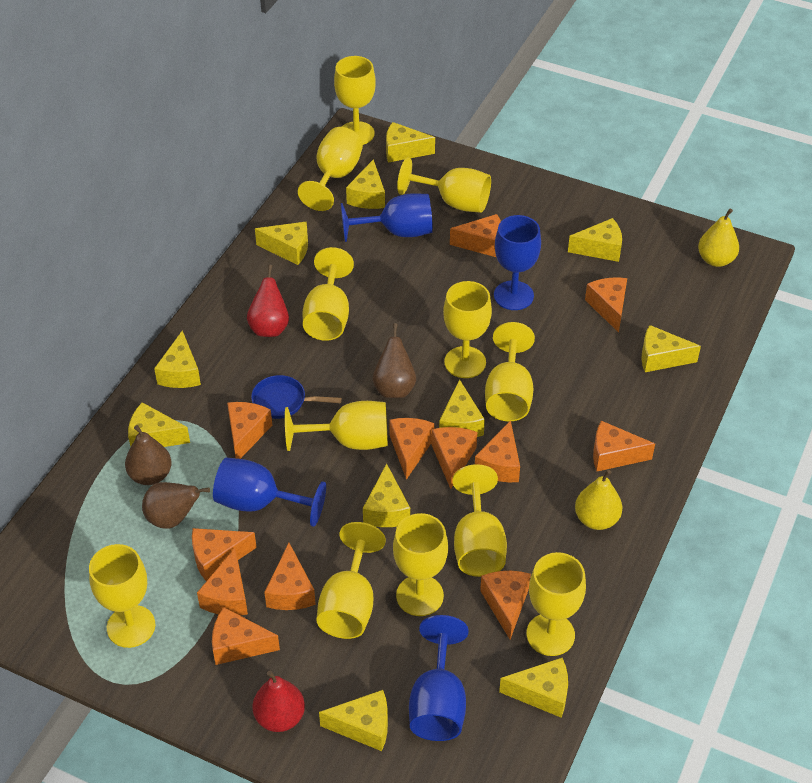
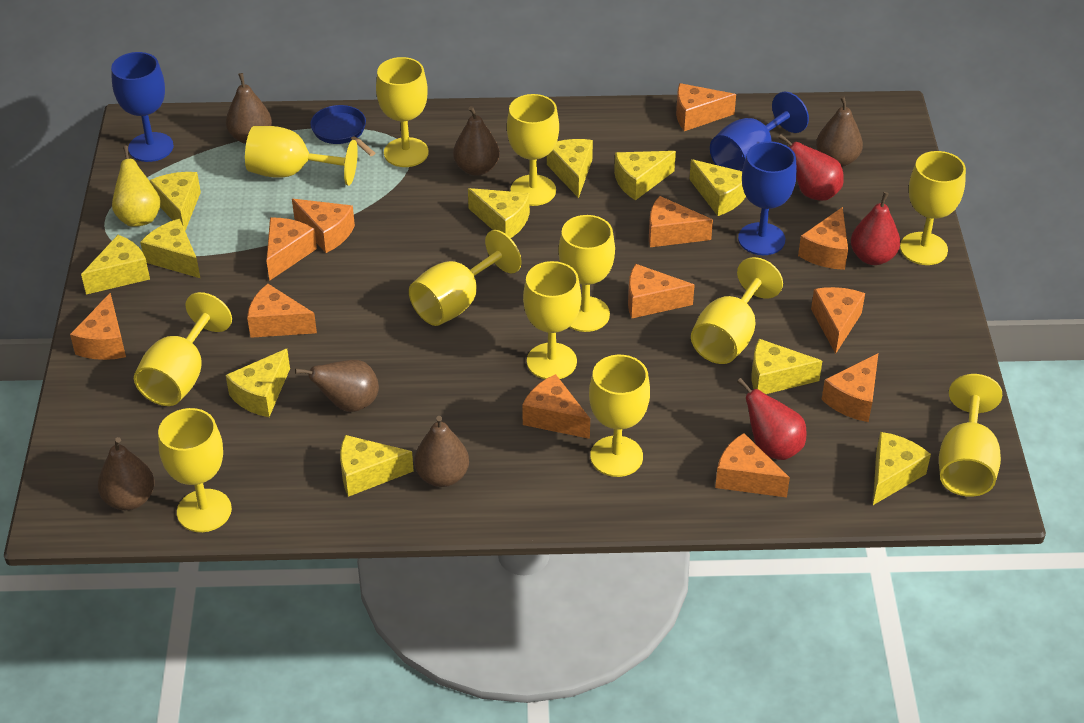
blue goblet: [213,458,326,527] [341,193,433,242] [409,615,469,741] [494,215,541,310] = 4 -> [111,52,174,162] [710,92,809,171] [738,141,797,255] = 3
brown pear: [125,425,172,485] [142,482,210,529] [373,323,416,398] = 3 -> [98,437,155,510] [226,73,272,144] [295,360,379,412] [414,416,469,487] [453,106,500,176] [816,96,863,167] = 6
red pear: [247,265,289,337] [253,671,305,732] = 2 -> [737,378,807,460] [779,134,844,201] [851,192,900,265] = 3
yellow pear: [575,470,622,530] [698,208,739,267] = 2 -> [112,145,161,227] = 1

